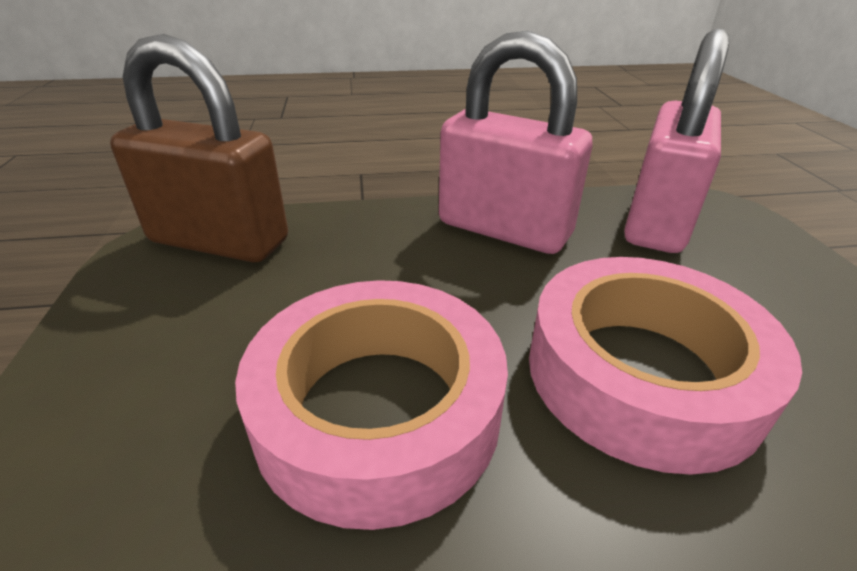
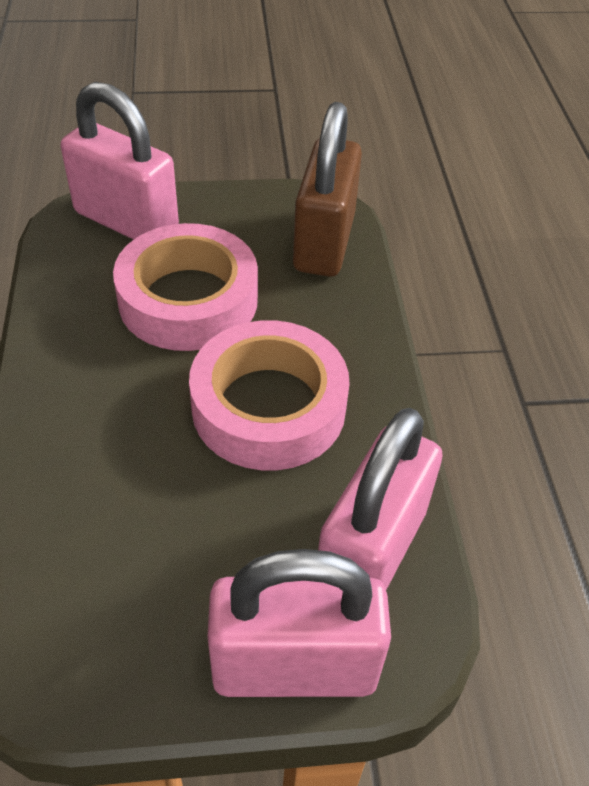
pink padlock: [439,31,593,254] [624,29,729,253] = 2 -> [61,82,179,240] [207,549,391,697] [318,408,443,590] = 3

